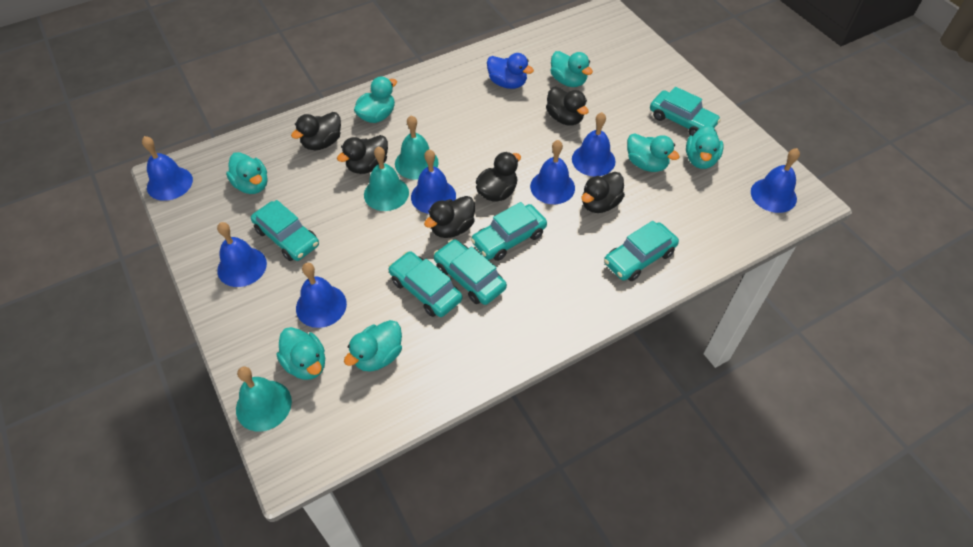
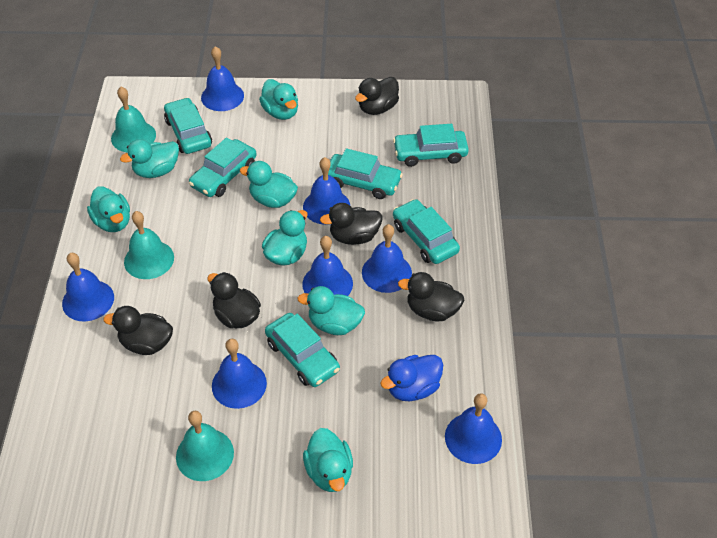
black duck: [291,112,341,150] [337,135,388,174] [424,196,475,238] [476,152,521,202] [546,87,589,126] [581,172,625,213] = 6 -> [103,306,173,355] [208,272,261,328] [320,203,383,245] [355,77,399,115] [398,272,464,321] = 5

